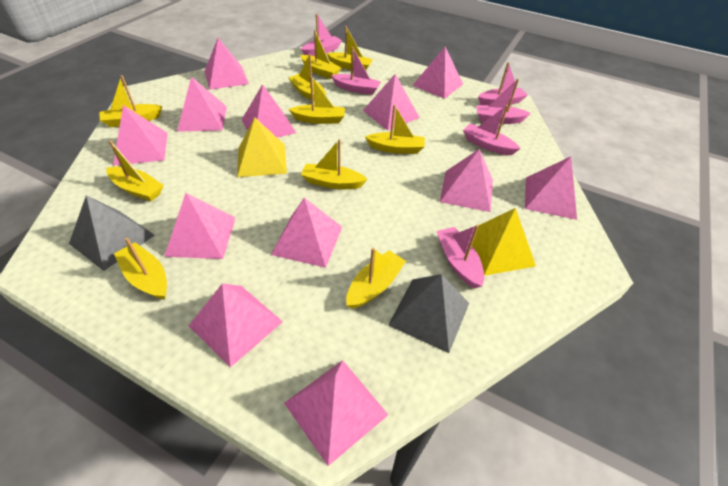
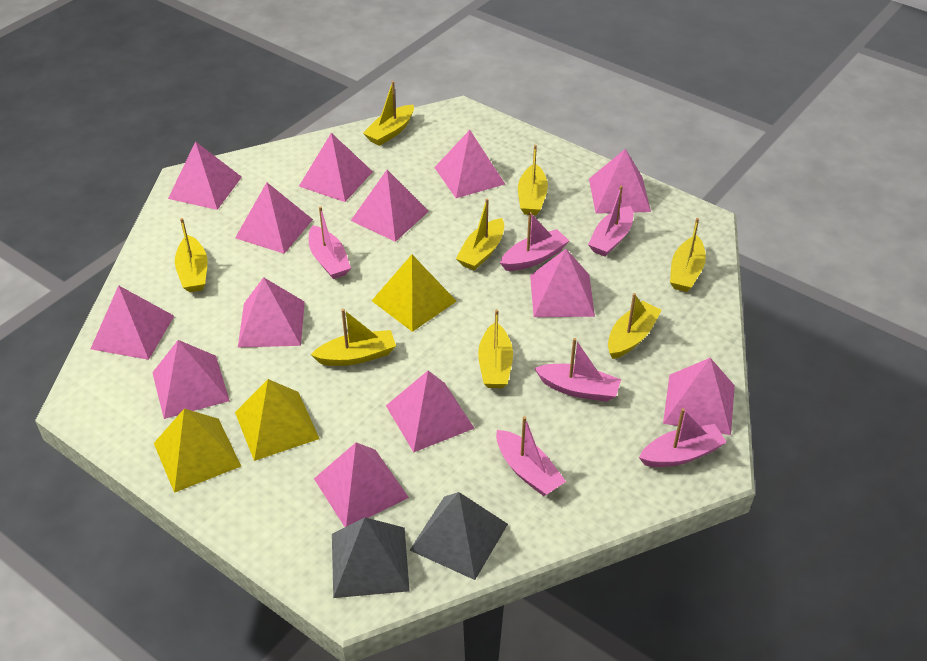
pink pyramid: [113,105,168,166] [164,193,236,259] [177,76,227,132] [189,283,283,367] [204,38,249,90] [242,84,296,138] [271,198,342,268] [284,360,388,466] [363,74,420,130] [412,47,463,99] [440,149,493,212] [525,156,577,220] = 12 -> [91,285,174,360] [152,340,230,419] [168,141,242,210] [235,182,313,254] [238,277,305,347] [299,133,373,202] [314,442,409,527] [351,170,429,242] [386,371,474,452] [434,130,505,198] [530,249,595,317] [589,149,651,214] [663,358,735,435] = 13
yellow boat: [100,75,162,127] [106,141,164,201] [114,238,167,300] [288,54,326,100] [289,76,345,124] [300,30,341,79] [301,139,367,189] [326,26,373,70] [346,248,406,309] [365,104,425,154] = 10 -> [175,218,208,292] [311,309,396,366] [363,81,414,146] [456,199,504,270] [478,309,513,388] [518,145,548,215] [608,293,662,359] [670,218,706,292] = 8
yellow pyramid: [237,118,287,177] [472,208,536,276] = 2 -> [154,409,241,493] [235,379,320,461] [372,255,457,332] = 3

